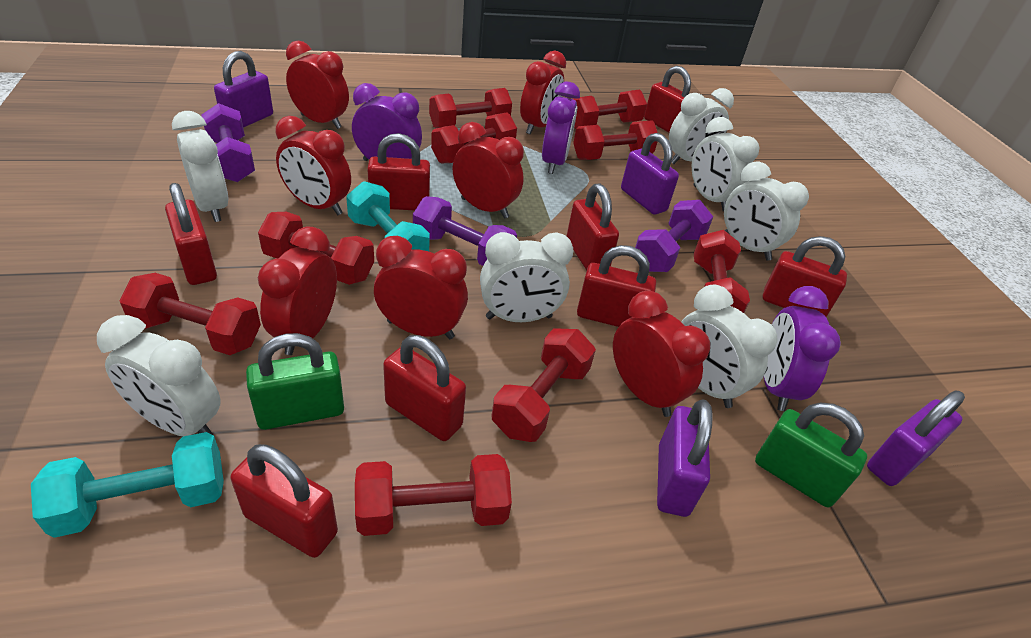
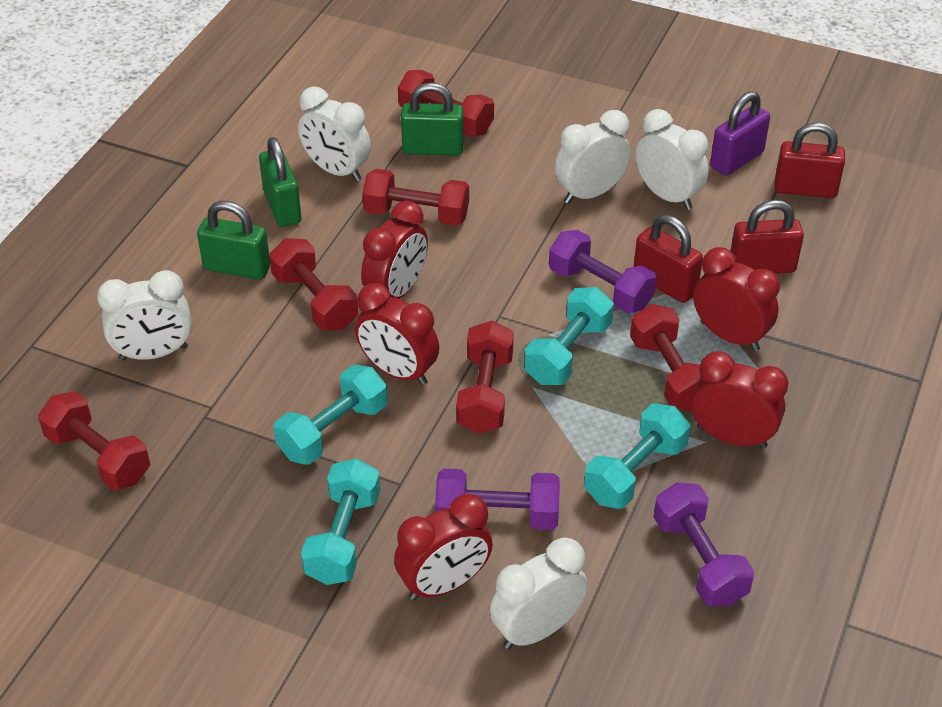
green padlock: [246,333,344,430] [755,403,867,507] = 2 -> [197,201,270,280] [259,137,301,227] [401,83,464,156] = 3
purple clock: [352,83,422,161] [542,82,580,174] [764,286,841,411] = 3 -> none = 0
purple padlock: [214,51,273,128] [621,133,679,214] [657,399,713,517] [867,391,965,486] = 4 -> [710,91,770,176] = 1
red clock: [258,226,337,355] [275,116,351,215] [286,41,349,129] [374,236,468,339] [453,122,524,219] [520,51,566,134] [613,291,710,417] = 7 -> [355,283,439,386] [361,201,428,299] [394,493,493,600] [691,351,788,449] [693,247,780,351] = 5
red dumbbell: [119,273,261,355] [258,212,374,285] [355,454,512,536] [429,88,512,128] [431,112,517,163] [492,328,596,442] [573,89,647,129] [573,120,658,160] [694,230,750,313] = 9 -> [38,391,150,490] [269,238,358,330] [362,169,469,226] [398,70,494,137] [456,321,514,434] [630,304,701,411] = 6
red padlock: [165,183,217,285] [230,444,338,558] [367,133,430,211] [383,335,466,441] [567,184,619,270] [577,245,656,327] [644,66,691,133] [763,236,847,317] = 8 -> [634,215,703,303] [731,200,804,274] [775,123,845,198] = 3
turquoise dumbbell: [31,432,224,538] [346,181,430,251] = 2 -> [274,365,388,465] [301,458,381,585] [524,287,614,385] [584,404,690,509] = 4
white clock: [97,315,221,436] [172,111,228,222] [480,232,573,322] [669,88,734,164] [681,285,777,408] [692,117,759,212] [724,161,809,261] = 7 -> [97,270,191,360] [298,87,371,182] [490,537,588,649] [555,110,631,204] [635,109,709,210] = 5

